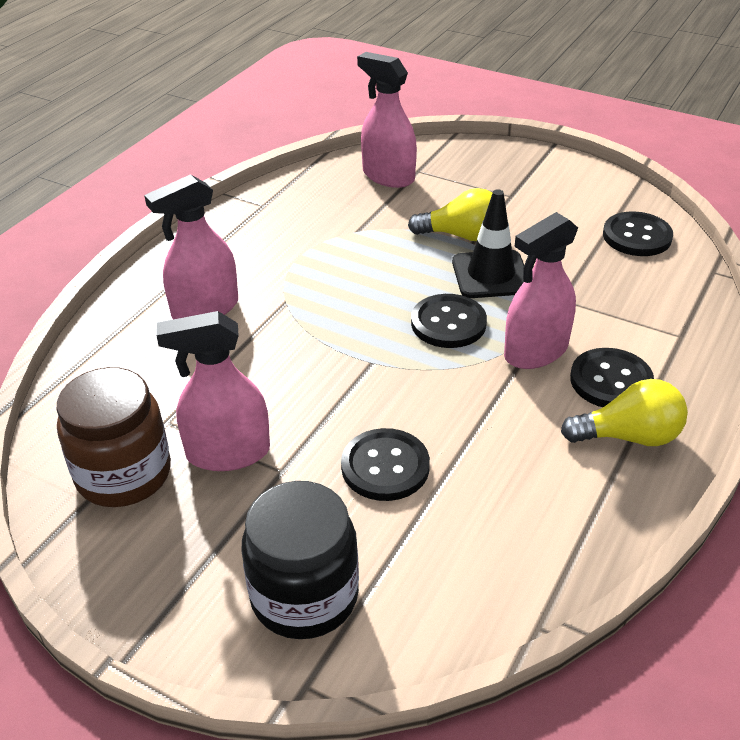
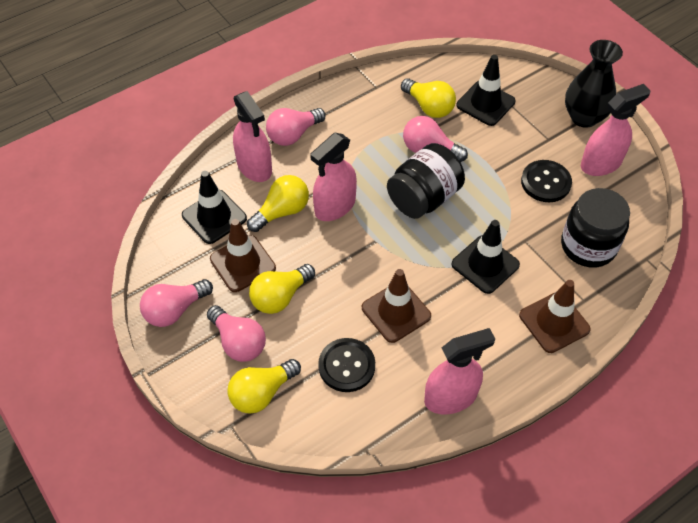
black button: [341,428,430,501] [411,294,487,348] [570,348,654,407] [603,211,673,256] = 4 -> [318,338,375,392] [521,160,572,202] = 2
black jar: [242,481,359,639] = 1 -> [387,143,465,219] [561,188,630,268] = 2
black traffic cone: [452,189,524,298] = 1 -> [182,171,247,244] [451,220,520,294] [456,55,516,126] = 3
black vase: none = 0 -> [565,40,623,128] = 1
brown jar: [57,367,171,507] = 1 -> none = 0
brown traffic cone: none = 0 -> [210,219,276,292] [362,269,431,343] [519,280,591,353] = 3
pink light bulb: none = 0 -> [140,279,213,327] [207,305,266,362] [266,108,325,146] [403,116,468,162] = 4
yellow light bulb: [408,188,492,241] [561,379,688,446] = 2 -> [227,359,301,414] [247,175,309,232] [249,264,315,314] [401,78,456,118] = 4

